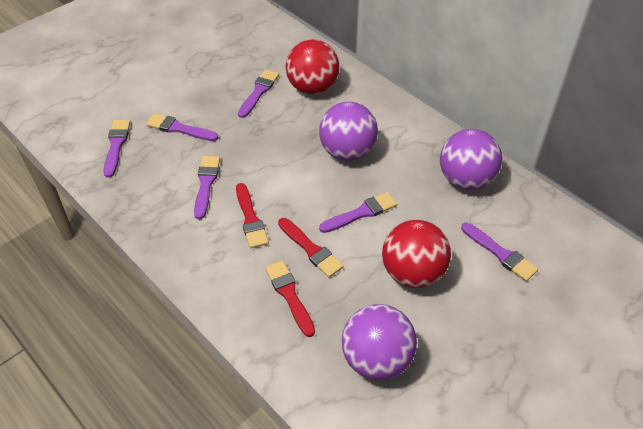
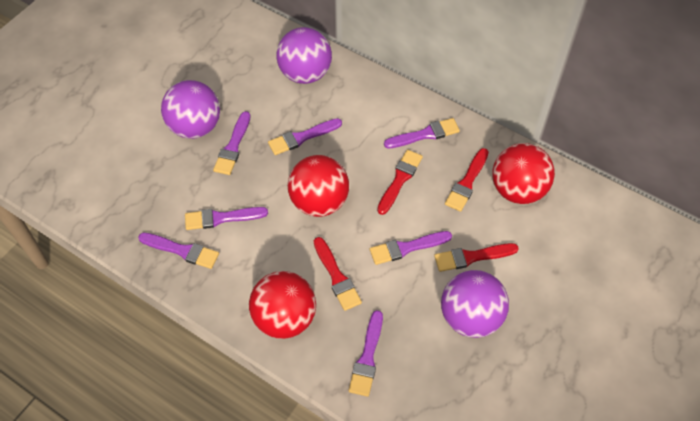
purple brush: [103,120,131,177] [146,113,218,141] [194,156,220,219] [238,69,279,118] [319,192,397,233] [461,222,538,281] = 6 -> [138,233,219,269] [185,207,268,230] [213,111,250,175] [268,118,342,155] [349,310,383,397] [370,231,452,265] [384,118,460,149] = 7
red ball: [286,39,339,94] [382,220,451,288] = 2 -> [249,271,316,339] [288,155,349,217] [492,143,555,204] = 3
red brush: [236,183,269,248] [265,260,315,337] [278,218,344,277] = 3 -> [314,237,362,311] [377,150,423,215] [434,243,519,272] [445,148,489,212] = 4

